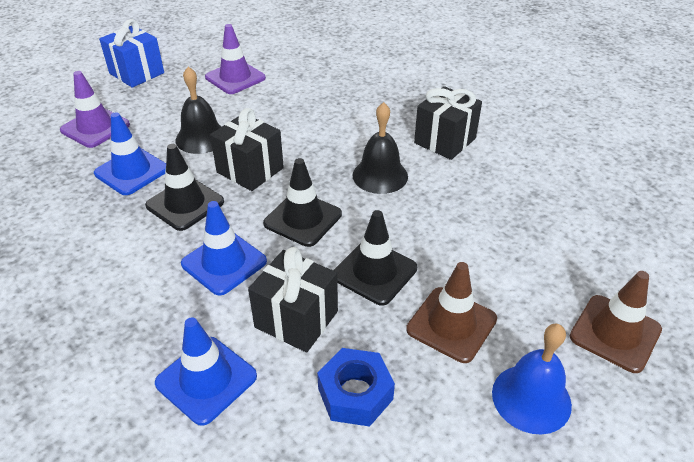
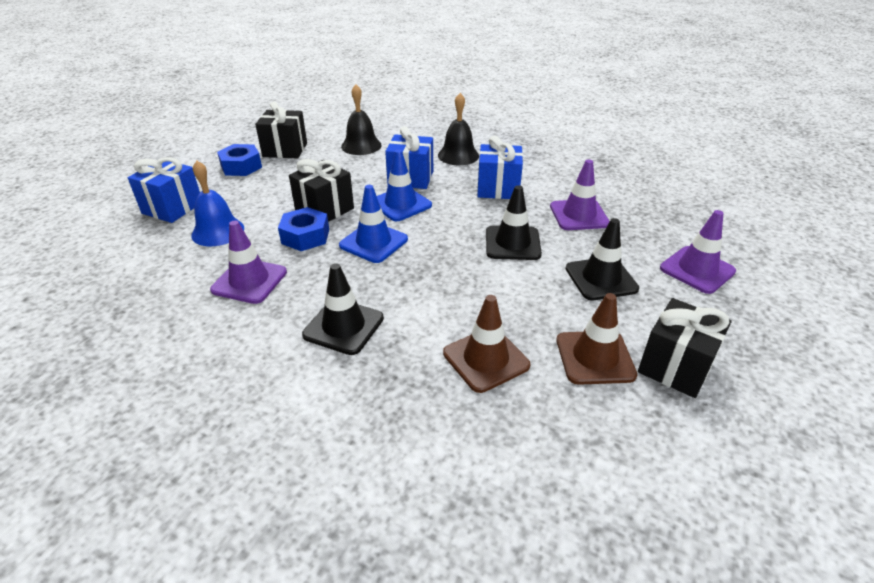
blue gift: [99,19,164,88] = 1 -> [128,157,200,223] [385,126,433,189] [477,136,523,199] = 3
blue nut: [317,348,395,427] = 1 -> [217,144,262,176] [278,207,329,251] = 2
blue traffic cone: [94,112,166,195] [155,318,257,426] [181,201,267,296] = 3 -> [339,185,408,263] [377,149,432,221] = 2
purple traffic cone: [60,71,130,148] [205,24,266,94] = 2 -> [210,220,287,304] [550,160,610,230] [660,210,736,294] = 3

